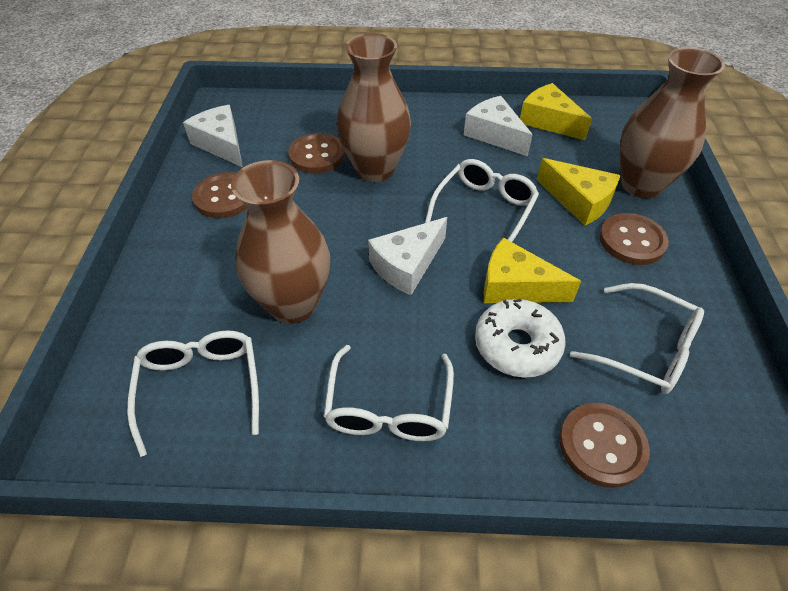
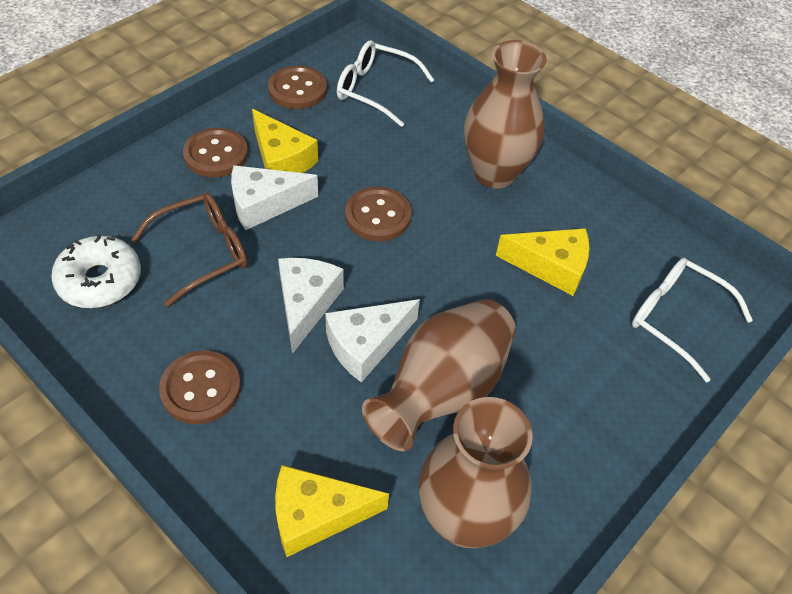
brown glasses: none = 0 -> [131,193,248,307] = 1
white glasses: [127,330,259,457] [324,345,454,441] [425,159,539,242] [570,283,704,394] = 4 -> [337,40,434,127] [632,258,753,382] = 2

